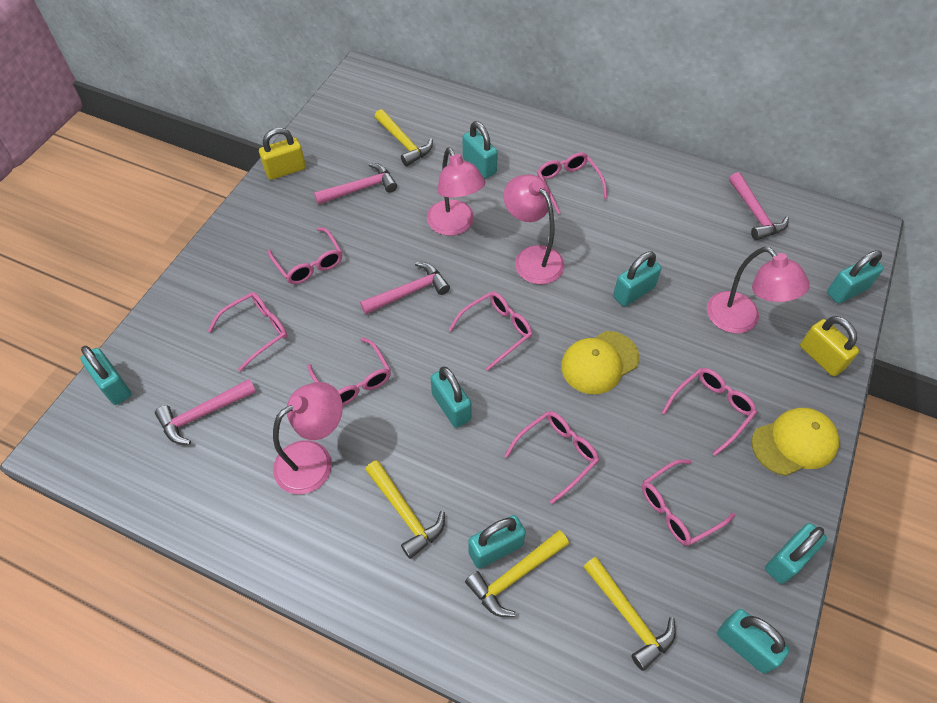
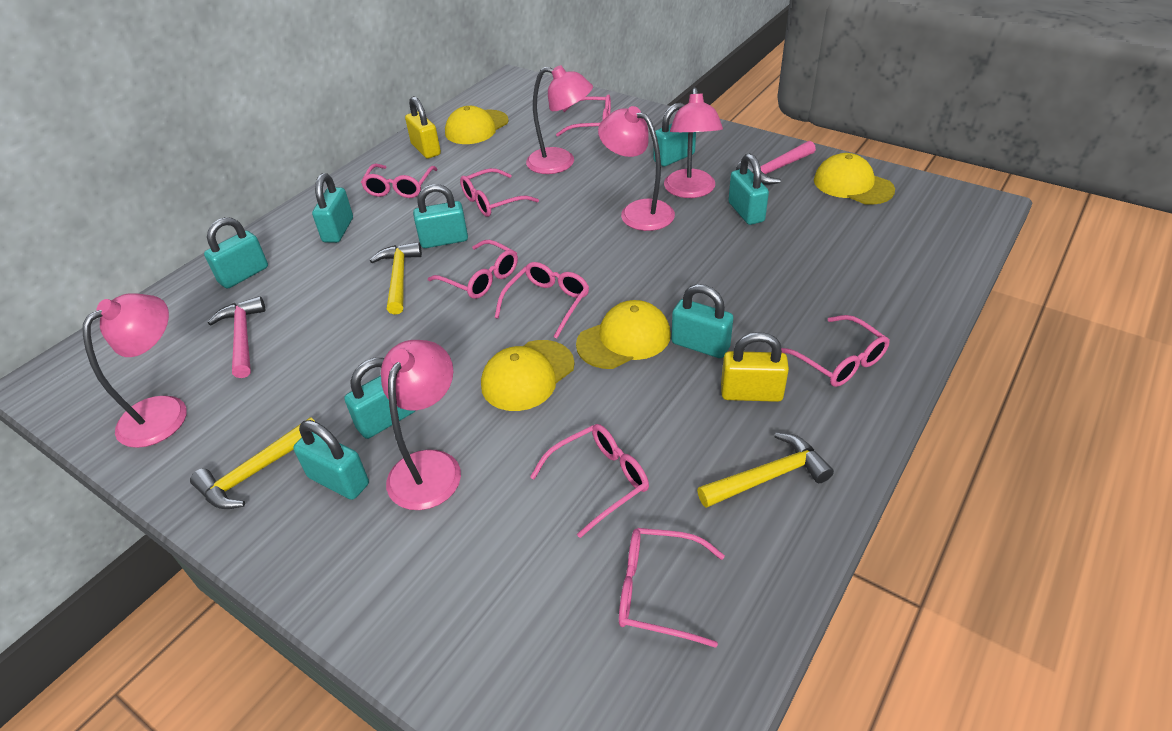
pink hammer: [155,379,256,445] [314,163,397,205] [360,262,450,314] [729,172,789,240] = 4 -> [208,296,265,378] [736,141,816,185] = 2
pink lamp: [273,382,343,494] [427,147,485,236] [503,174,565,284] [707,247,810,333] = 4 -> [83,293,187,448] [381,340,461,510] [526,65,593,174] [598,106,675,231] [664,87,723,198] = 5
yellow cap: [561,331,639,394] [751,408,839,476] = 2 -> [445,106,509,144] [481,340,575,411] [576,300,671,369] [814,153,895,205] = 4
yellow hammer: [366,460,445,559] [375,109,433,166] [465,530,569,617] [583,557,676,671] = 4 -> [190,417,315,509] [370,242,422,315] [697,432,834,508] = 3

